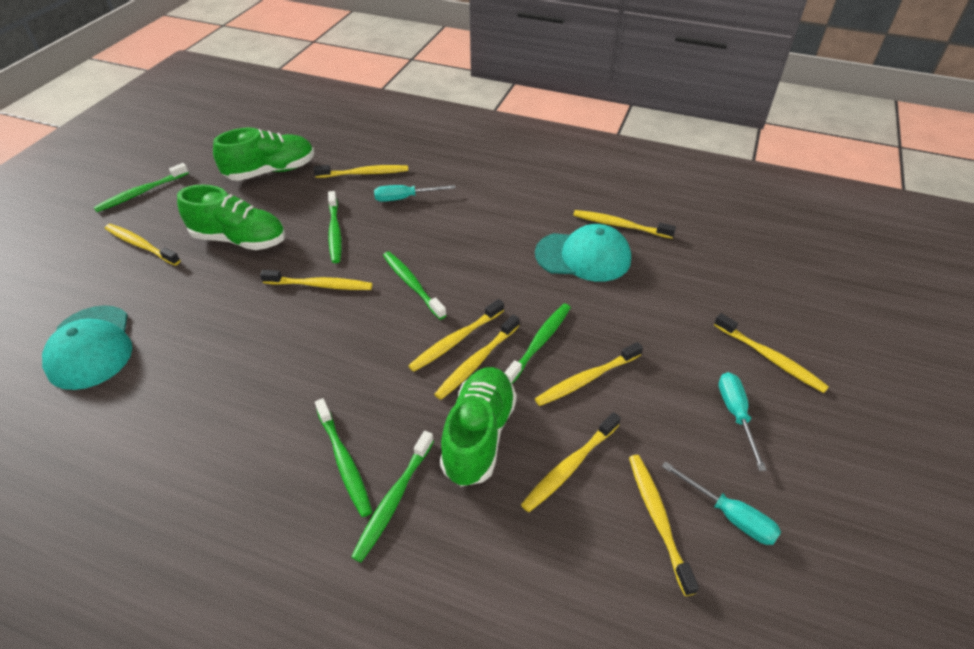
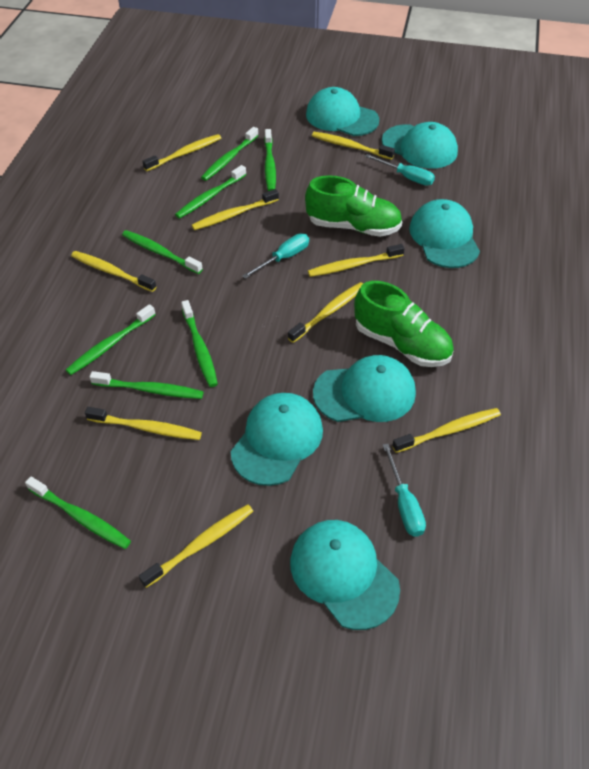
green shoe: [177,185,285,250] [213,128,314,181] [440,367,517,487] = 3 -> [305,175,402,237] [354,281,454,367] = 2
green toothbrush: [93,163,189,212] [315,398,372,517] [328,191,342,263] [351,431,434,562] [383,252,447,320] [504,304,571,384] = 6 -> [25,477,131,549] [66,304,156,375] [90,371,204,399] [122,230,203,274] [175,165,247,219] [181,300,218,387] [201,127,259,181] [264,129,276,191] = 8
turquoise cap: [42,305,132,390] [535,224,631,282] = 2 -> [231,393,323,486] [290,520,400,630] [306,87,379,136] [313,355,416,422] [382,122,458,169] [409,199,480,268] = 6
yellow toothbrush: [105,224,181,265] [260,270,373,290] [314,165,408,178] [408,299,504,372] [434,315,519,400] [521,412,621,512] [535,342,643,406] [573,210,676,239] [629,455,699,596] [714,313,829,393] = 10 -> [71,251,157,292] [85,407,202,440] [139,504,253,588] [142,134,221,171] [192,189,279,230] [288,282,363,343] [308,244,405,277] [312,132,395,160] [392,408,501,453] = 9

